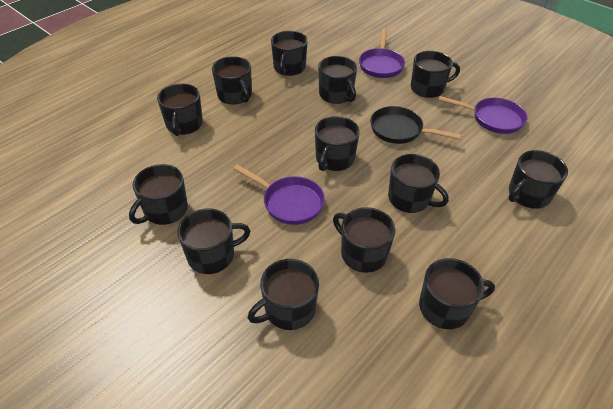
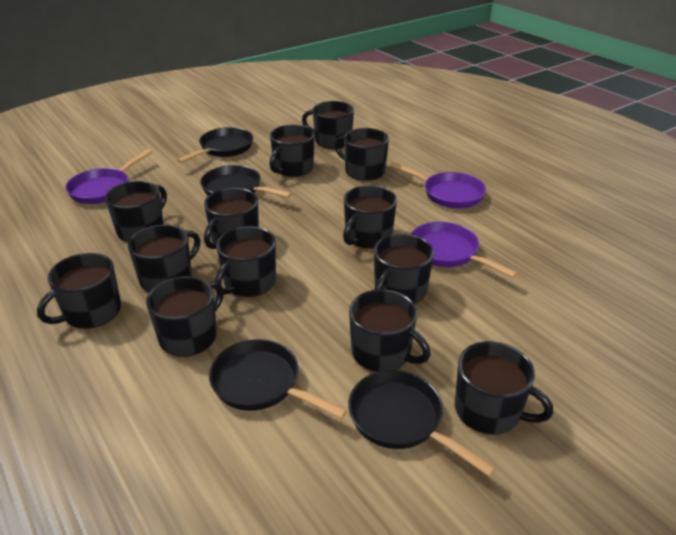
black pan: [370,106,462,144] = 1 -> [177,127,253,163] [200,165,292,198] [209,339,348,419] [348,370,496,477] = 4

